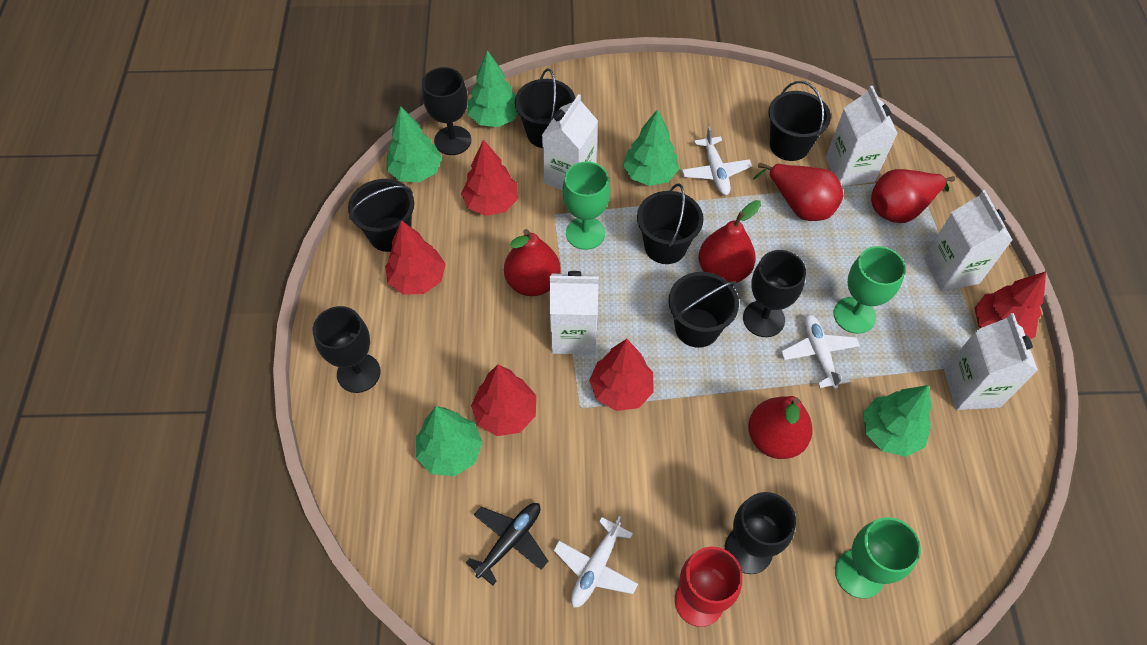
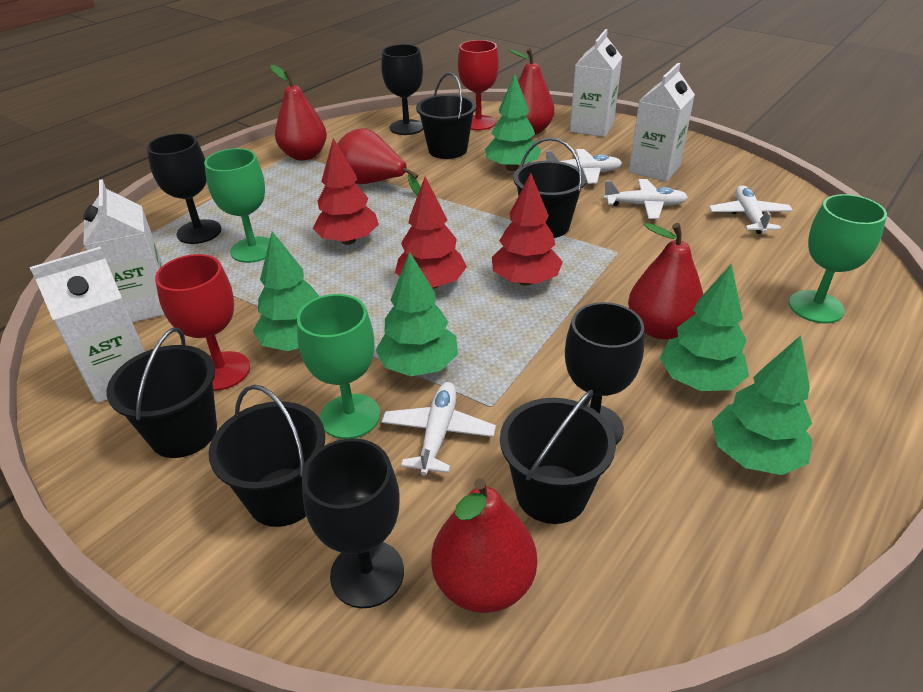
black plane: [466,503,548,585] = 1 -> none = 0
red goblet: [675,547,742,627] = 1 -> [155,254,250,391] [458,40,499,130] = 2
red tree: [385,220,446,295] [461,139,518,216] [471,365,536,436] [589,339,653,411] [974,271,1046,339] = 5 -> [313,138,379,245] [395,177,467,289] [492,173,563,286] = 3
white carton: [542,94,598,190] [550,271,599,355] [826,86,898,186] [924,190,1012,291] [944,313,1038,410] = 5 -> [30,247,145,403] [83,179,165,322] [570,29,622,137] [629,63,695,182] = 4
white plane: [553,516,638,608] [682,126,752,195] [781,314,860,389] = 3 -> [381,382,496,476] [546,149,622,184] [603,179,688,219] [709,185,793,234] = 4

